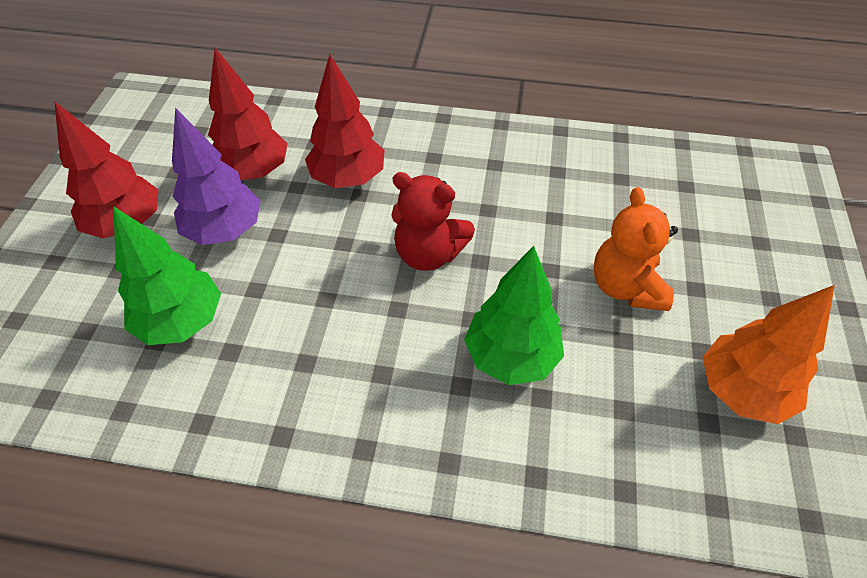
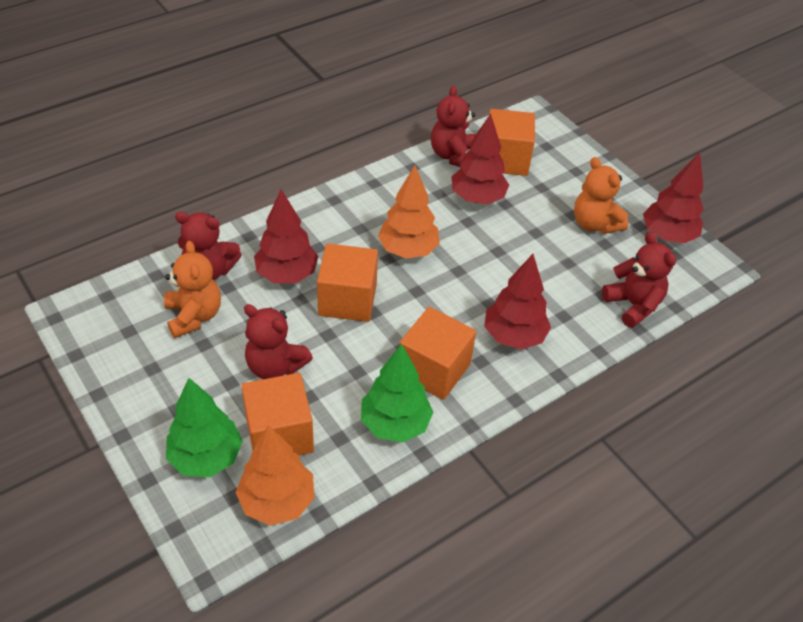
orange cube: none = 0 -> [241,373,314,456] [317,244,378,322] [399,307,476,400] [489,109,535,176] = 4
orange teddy bear: [593,187,678,311] = 1 -> [164,241,221,338] [574,157,628,234] = 2
orange tree: [703,285,835,424] = 1 -> [236,425,314,525] [378,165,440,259] = 2
purple tree: [172,108,261,245] = 1 -> none = 0
red teddy bear: [391,172,475,271] = 1 -> [175,212,242,280] [244,304,313,379] [431,85,475,167] [602,232,676,328] = 4
red tree: [54,101,159,239] [208,48,288,180] [305,54,385,188] = 3 -> [254,189,319,283] [451,113,509,204] [484,254,551,349] [643,152,704,243] = 4

